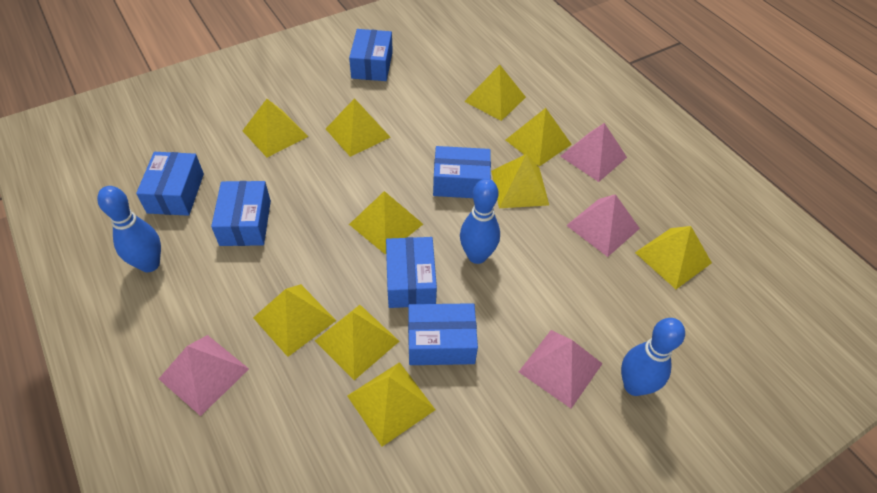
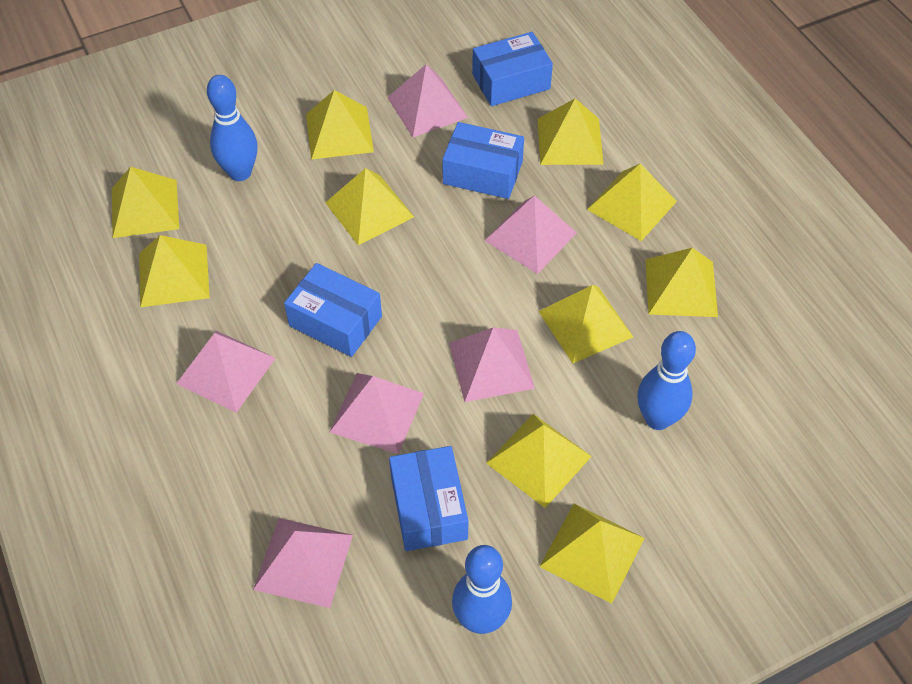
blue box: [136,152,204,216] [211,181,271,246] [349,29,393,81] [386,237,437,308] [408,303,478,365] [433,146,491,198] = 6 -> [284,263,382,357] [389,446,468,551] [442,122,524,199] [472,32,553,106] = 4
pink pyramid: [159,335,249,416] [519,330,603,408] [560,123,627,182] [566,194,640,257] = 4 -> [176,331,276,413] [253,518,353,608] [329,373,424,454] [387,64,468,137] [449,327,535,402] [485,195,577,274] = 6

